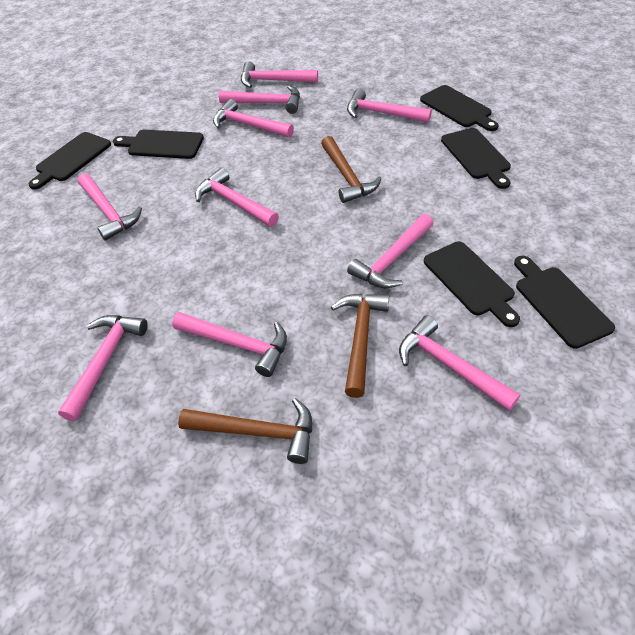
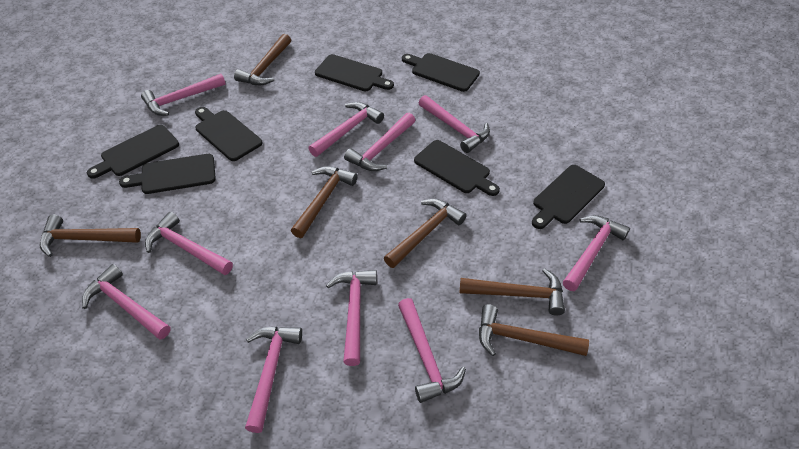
black cutting board: [28,132,111,189] [113,130,204,159] [420,85,499,131] [424,241,520,327] [441,128,511,189] [514,256,615,349] = 6 -> [87,125,179,179] [119,154,216,194] [195,107,263,161] [315,54,394,91] [402,53,480,92] [414,140,500,196] [532,165,605,229] = 7
brown hammer: [178,398,312,464] [321,136,381,203] [331,293,389,398] = 3 -> [40,215,141,257] [234,34,291,85] [291,166,358,238] [384,199,467,268] [460,268,565,316] [479,304,589,356] = 6

